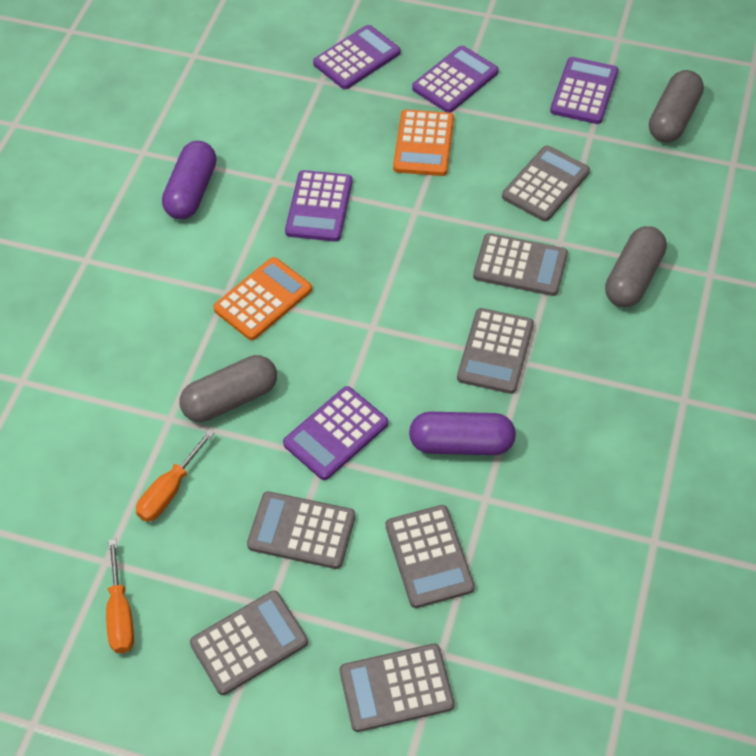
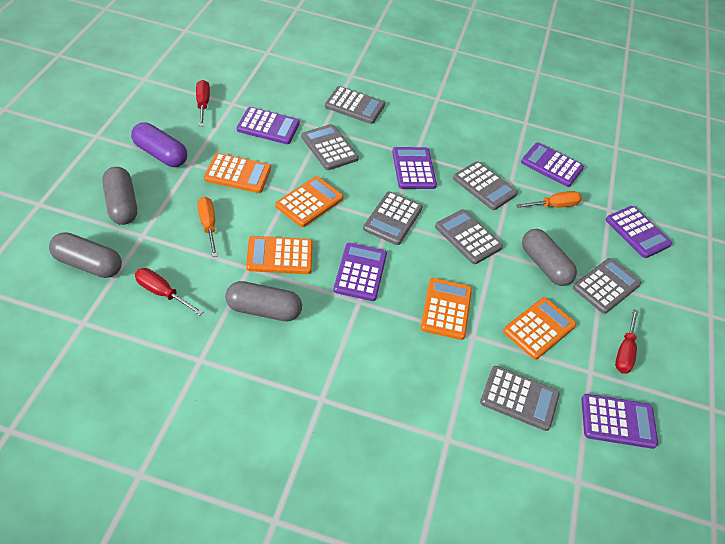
grey capsule: [179,355,277,422] [605,226,667,307] [649,70,704,142] = 3 -> [49,232,122,278] [102,167,137,225] [225,281,302,321] [522,229,577,286] = 4
orange calculator: [213,257,312,340] [393,110,454,176] = 2 -> [204,153,271,193] [246,236,313,274] [275,176,343,227] [420,278,472,340] [503,297,576,359] = 5
purple calculator: [283,386,388,480] [285,170,353,242] [313,25,401,89] [412,46,499,113] [550,57,619,124] = 5 -> [237,107,300,144] [333,243,387,301] [392,147,437,189] [521,142,584,187] [581,394,658,449] [606,206,672,258] = 6
purple capsule: [162,141,216,219] [409,412,516,455] = 2 -> [131,122,187,167] = 1
red screwdriver: none = 0 -> [135,268,203,315] [196,80,210,126] [615,309,639,374] = 3

